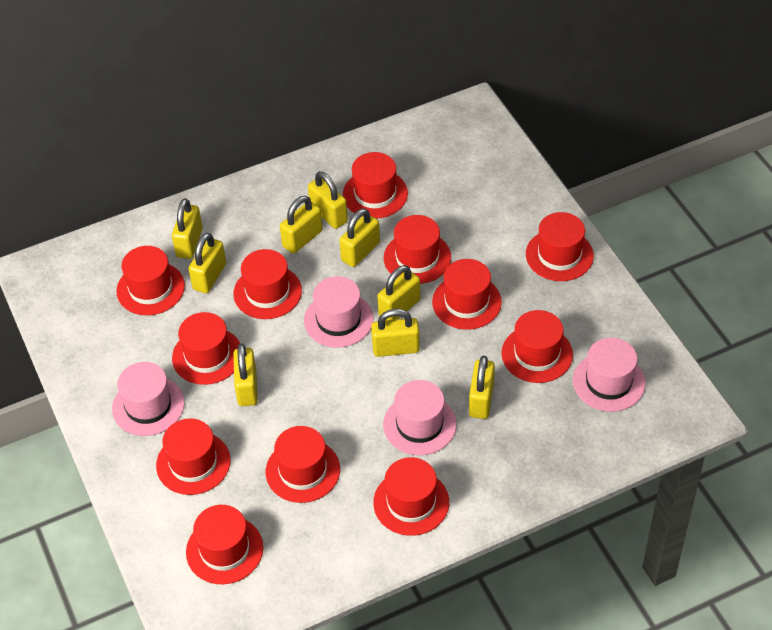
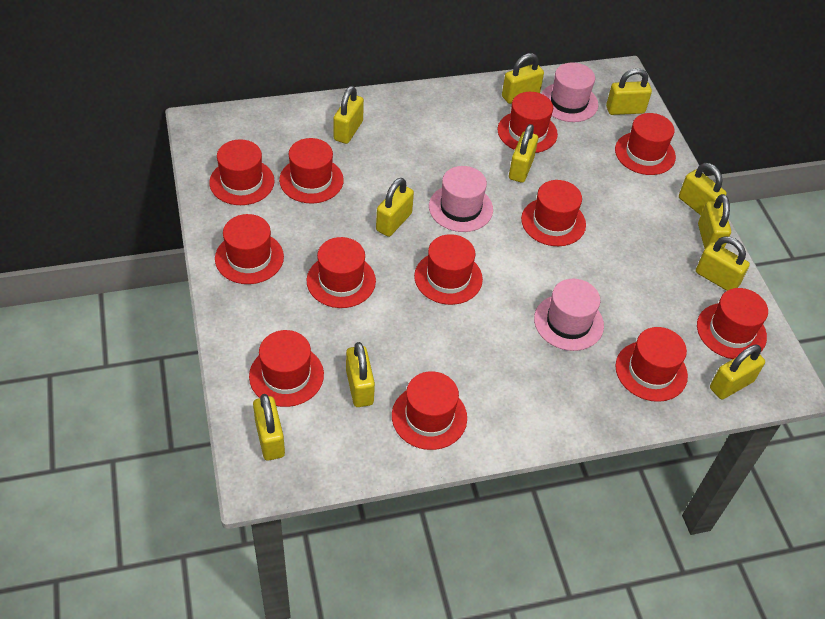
pink hat: [112,362,184,436] [304,276,374,348] [383,380,457,455] [573,338,646,412] = 4 -> [429,166,493,232] [534,279,604,351] [541,62,598,122] = 3
yellow padlock: [172,198,203,259] [189,233,226,293] [233,343,258,406] [280,196,323,254] [308,171,348,229] [339,208,380,267] [371,309,420,357] [377,265,420,321] [469,355,495,419] = 9 -> [253,394,285,461] [333,86,364,144] [346,342,375,407] [376,178,414,237] [502,53,544,104] [509,124,538,183] [606,68,652,115] [679,163,727,215] [696,236,750,291] [698,194,731,249] [710,345,765,399] = 11

